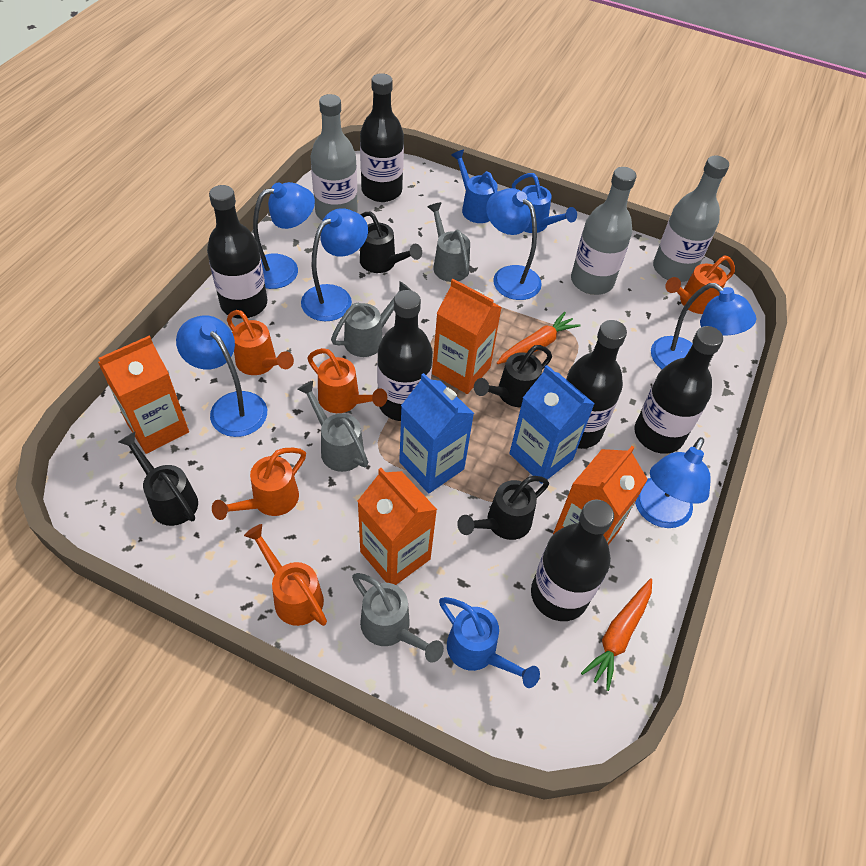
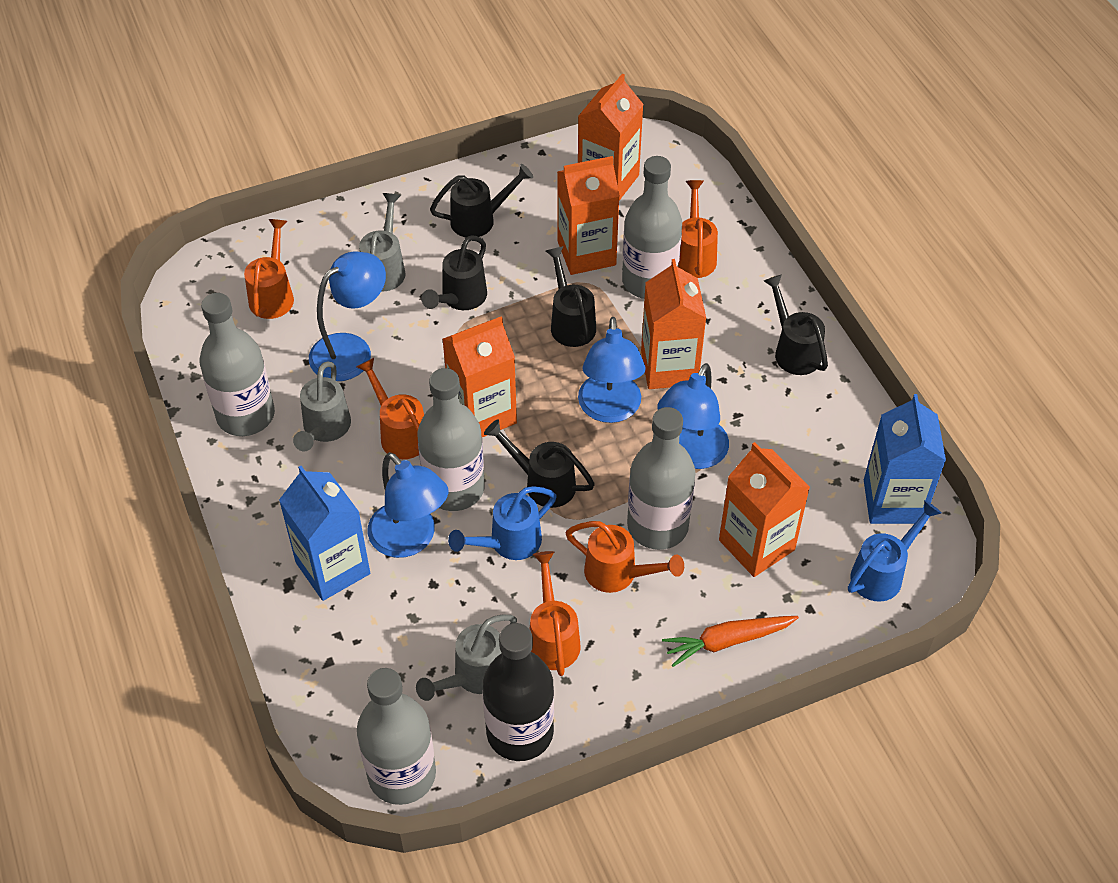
black bottle: [207,185,267,319] [360,73,404,202] [377,290,433,421] [531,500,614,621] [566,320,627,449] [634,326,723,454] = 6 -> [482,623,554,761] = 1
black watering can: [118,432,198,526] [360,212,422,273] [457,476,549,540] [474,345,552,407] = 4 -> [421,235,487,310] [430,164,533,237] [484,420,595,508] [546,246,596,347] [764,275,828,375] = 5
blue lamp: [176,315,267,437] [253,182,315,289] [301,208,368,321] [486,188,542,300] [635,437,711,528] [651,283,756,369] = 6 -> [309,251,386,381] [367,452,449,558] [578,317,646,423] [657,363,729,469] = 4
blue watering can: [439,597,540,688] [451,150,498,223] [512,173,577,233] = 3 -> [448,486,557,560] [848,500,942,602] = 2
grey bottle: [311,94,358,221] [571,167,637,295] [653,155,729,282] = 3 -> [200,293,275,436] [357,668,436,805] [417,368,485,511] [622,156,682,299] [627,407,695,550] = 5
grey watering can: [297,381,368,472] [331,281,412,357] [352,573,444,663] [427,202,470,282] = 4 -> [293,361,351,451] [359,193,406,292] [416,615,517,701] = 3
orange carrot: [497,312,580,364] [581,578,652,691] = 2 -> [662,616,799,667] = 1
orange carton: [98,336,189,454] [358,468,437,585] [432,279,502,394] [553,446,648,545] = 4 -> [442,316,517,437] [557,156,620,275] [578,73,644,201] [641,259,706,389] [719,442,810,577] = 5

